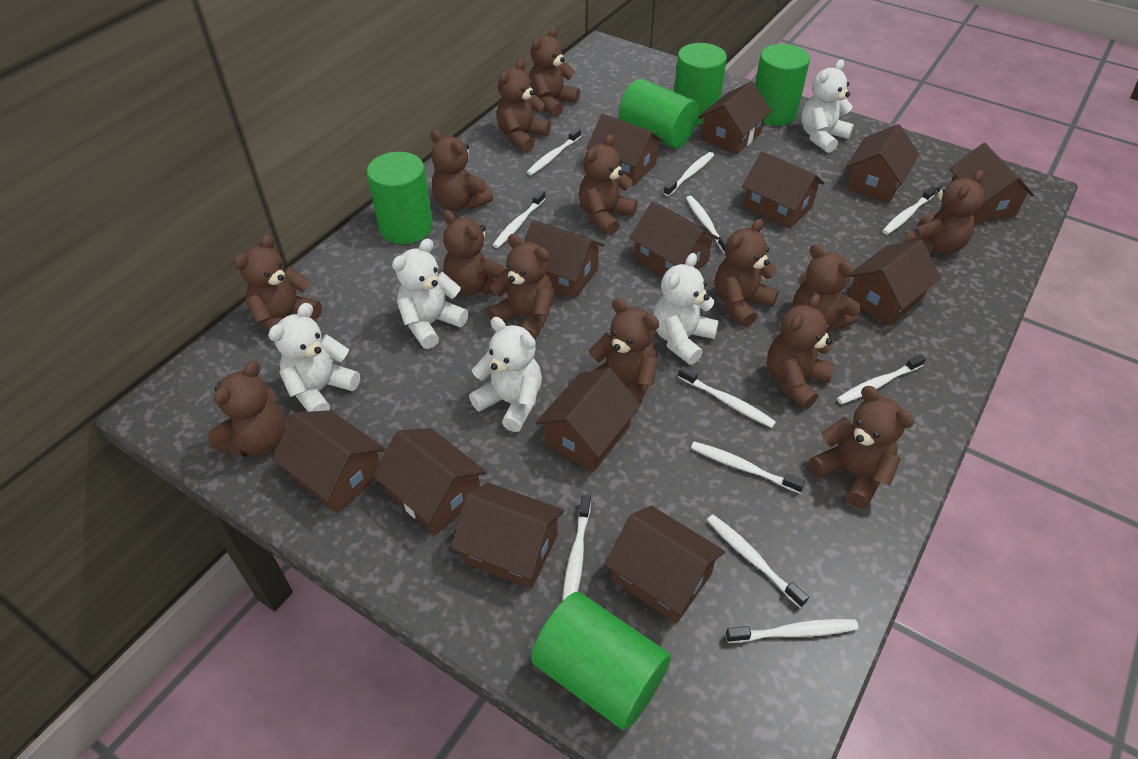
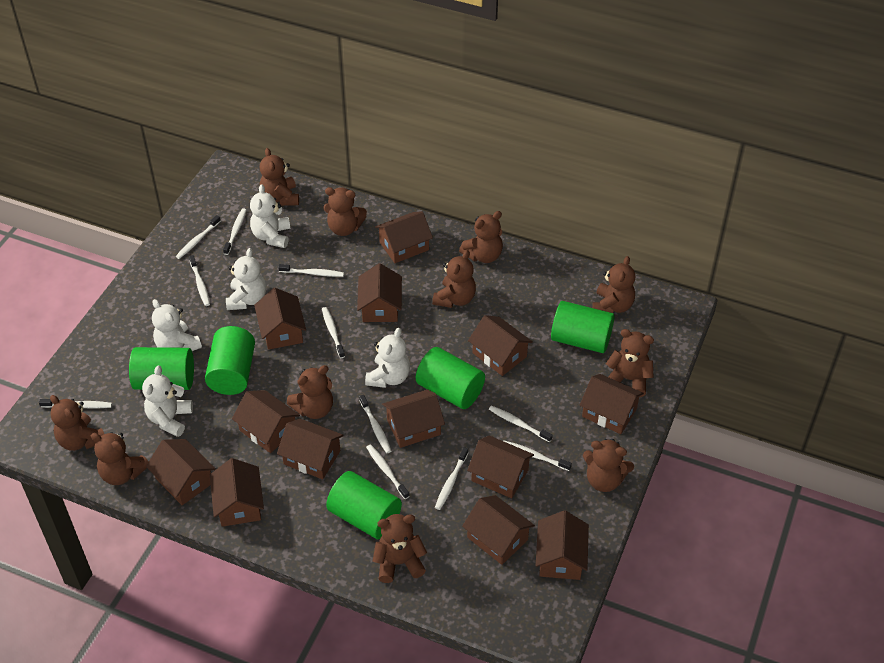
brown teddy bear: [208,361,286,457] [234,234,322,332] [431,130,493,211] [443,210,505,296] [487,234,554,340] [496,59,551,152] [529,27,580,117] [579,134,638,235] [588,299,659,412] [715,219,779,327] [767,294,836,409] [792,244,861,332] [809,386,914,508] [905,170,984,254] = 14 -> [50,395,104,451] [90,432,149,485] [260,148,299,206] [287,365,333,419] [323,187,367,236] [373,514,427,583] [432,250,476,308] [459,211,503,263] [583,439,634,492] [592,256,635,313] [606,329,654,397] = 11

